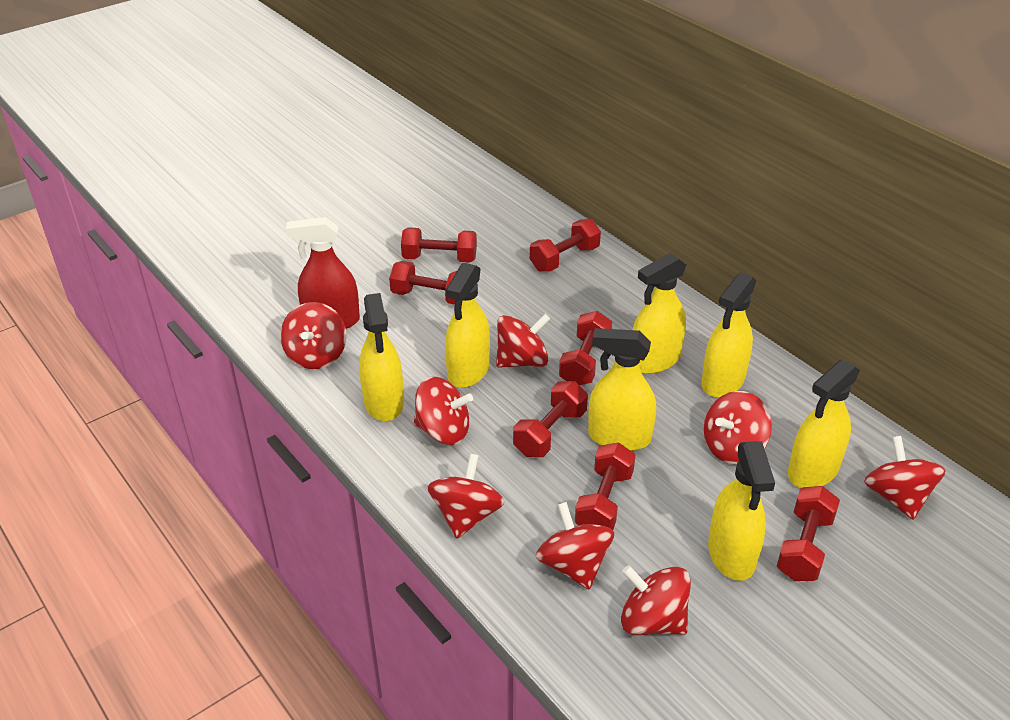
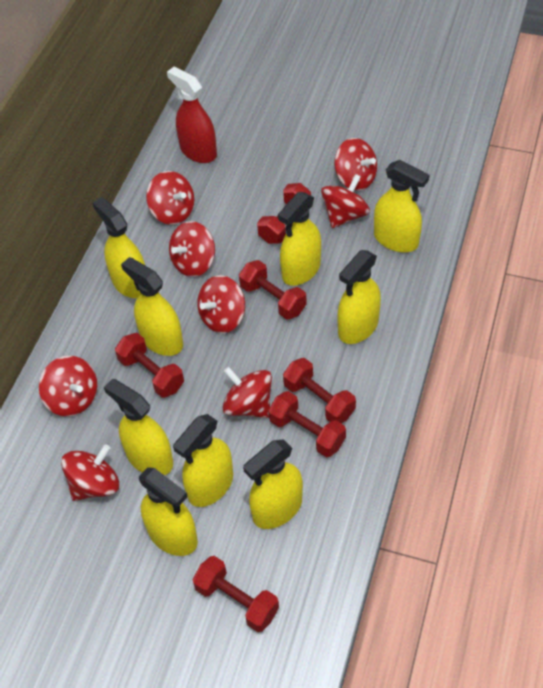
red dumbbell: [389,261,457,305] [401,227,477,263] [513,381,588,457] [530,219,601,272] [559,311,612,385] [575,442,636,530] [777,486,840,581] = 7 -> [115,333,184,398] [192,556,279,632] [239,260,307,320] [257,183,311,244] [268,391,346,457] [283,358,356,423] = 6
yellow spray bottle: [359,293,404,421] [445,263,490,388] [588,328,656,451] [633,253,686,374] [701,272,756,398] [708,441,775,581] [788,359,860,488] = 7 -> [92,197,145,298] [104,379,173,475] [121,257,183,356] [139,467,198,556] [173,414,233,507] [243,439,303,529] [278,192,321,286] [338,250,381,344] [374,160,429,252] = 9

